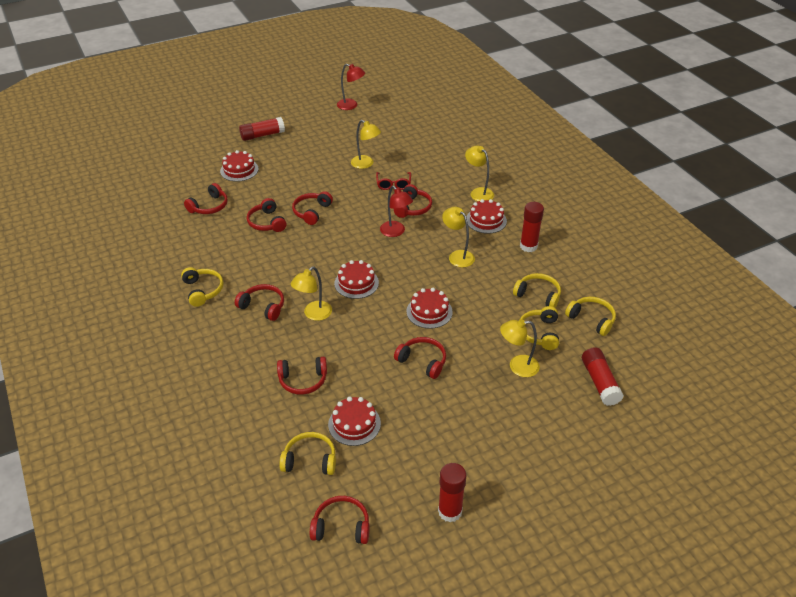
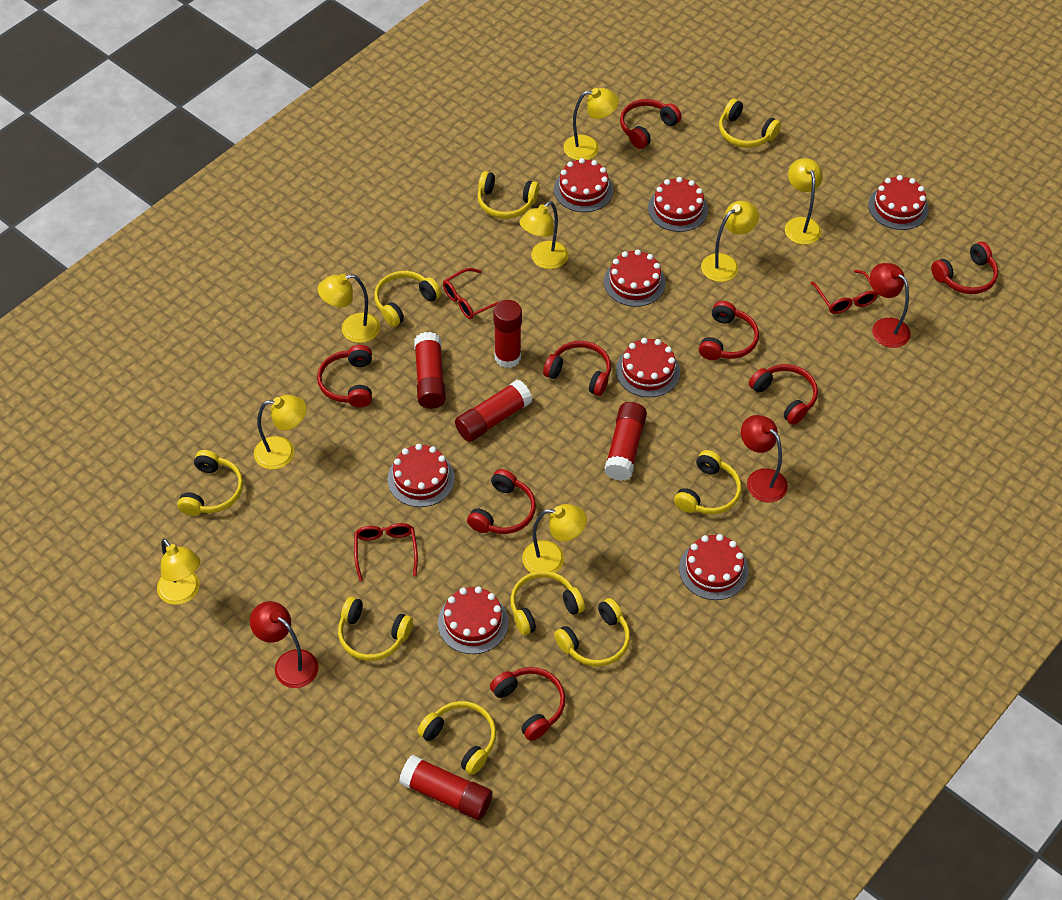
red cake: [220,150,259,182] [328,397,381,446] [334,260,379,299] [406,288,453,329] [466,199,507,234] = 5 -> [388,444,455,507] [438,586,509,654] [554,158,613,212] [604,250,666,307] [616,338,680,397] [648,177,708,232] [679,534,748,600] [868,175,929,230] = 8
red glasses: [376,172,411,190] = 1 -> [354,523,418,581] [443,268,498,319] [811,270,878,314] = 3
red glue stick: [239,117,285,141] [438,463,466,522] [520,202,544,252] [582,347,624,406] = 4 -> [399,755,492,820] [414,332,446,409] [455,380,532,442] [493,300,522,368] [604,402,647,481] = 5
red lamp: [337,64,365,110] [380,186,413,237] = 2 -> [250,601,318,688] [741,415,788,502] [870,263,911,348] = 3
yellow headphones: [181,267,224,307] [279,432,336,475] [513,273,561,308] [520,306,559,350] [565,297,616,336] = 5 -> [177,450,243,516] [338,597,413,661] [374,271,441,327] [417,701,496,775] [477,171,539,219] [510,571,585,635] [554,598,630,666] [674,450,742,515] [719,99,781,148] = 9
yellow lamp: [291,267,332,321] [351,120,381,169] [442,207,475,267] [465,146,494,201] [500,319,540,377] = 5 -> [157,539,200,605] [254,395,307,469] [318,274,380,343] [520,201,568,269] [522,504,587,573] [564,88,619,160] [701,201,759,282] [785,158,823,245] = 8

